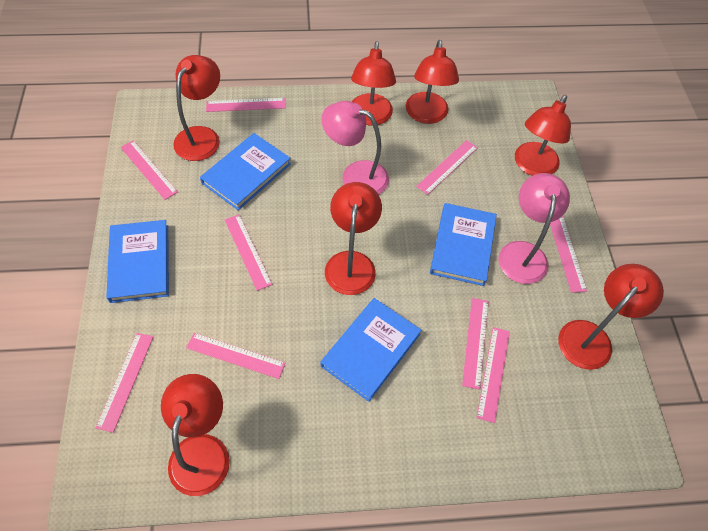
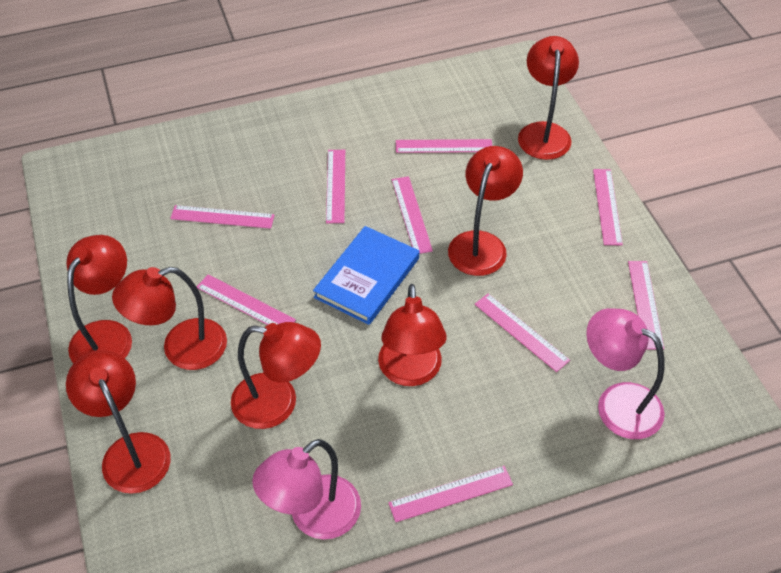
blue book: [106,220,169,303] [200,133,291,210] [321,298,421,402] [430,203,497,286] = 4 -> [313,226,419,325] = 1

